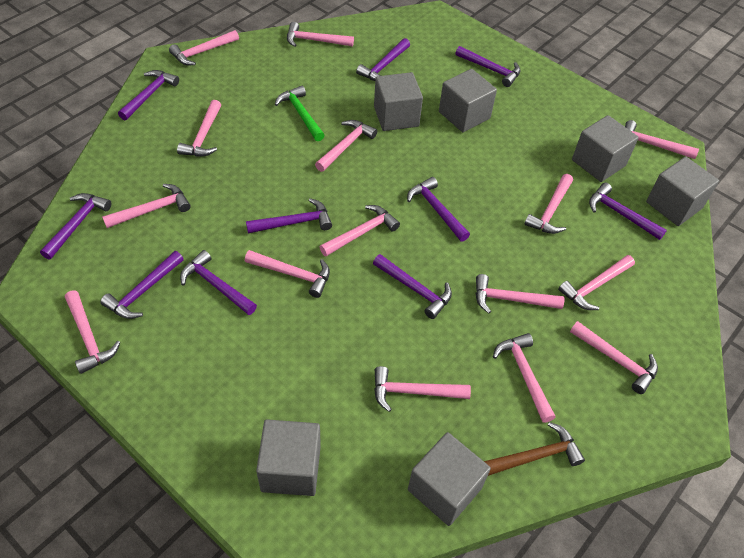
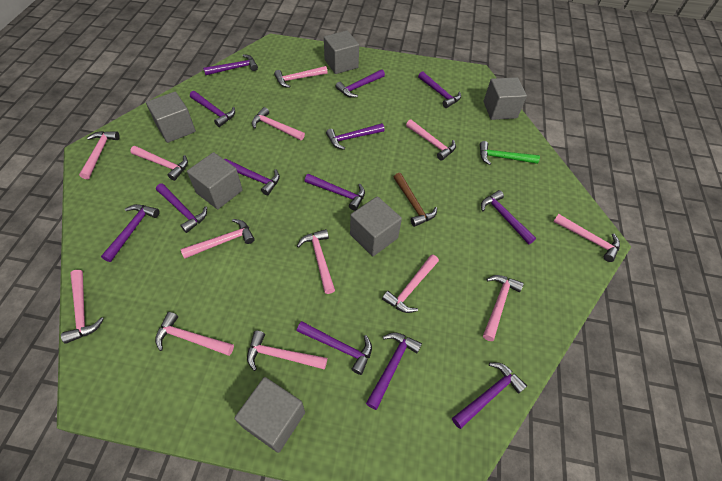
pink hammer: [65,290,120,374] [102,184,191,228] [169,30,239,65] [177,100,221,156] [245,250,330,298] [287,22,354,47] [315,120,377,172] [320,205,400,256] [374,366,471,412] [476,274,564,313] [493,333,555,423] [524,174,573,234] [558,255,635,310] [570,321,658,394] [625,120,699,159] = 15 -> [61,270,104,344] [79,131,120,179] [130,146,188,181] [155,312,234,356] [181,219,255,259] [247,330,327,371] [252,107,305,140] [274,66,328,88] [297,229,335,294] [382,254,439,313] [406,119,456,161] [483,275,524,341] [553,214,620,262] = 13
purple hammer: [40,193,111,260] [100,251,184,319] [118,70,179,120] [180,250,257,315] [246,198,332,234] [356,38,410,81] [373,254,452,319] [407,177,470,242] [455,46,521,87] [589,183,667,240] = 10 -> [101,204,160,262] [156,183,207,233] [190,91,235,127] [203,54,258,75] [224,159,280,195] [297,321,372,375] [305,174,365,211] [326,123,385,150] [335,69,385,98] [366,332,422,410] [418,71,461,108] [452,362,527,429] [481,190,536,244] = 13

